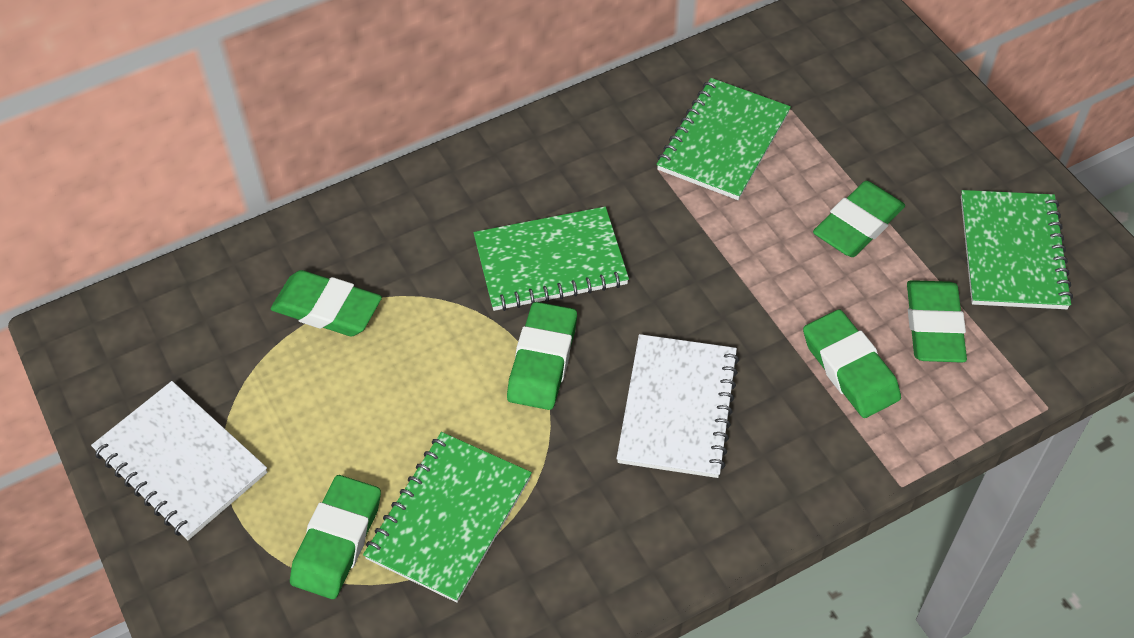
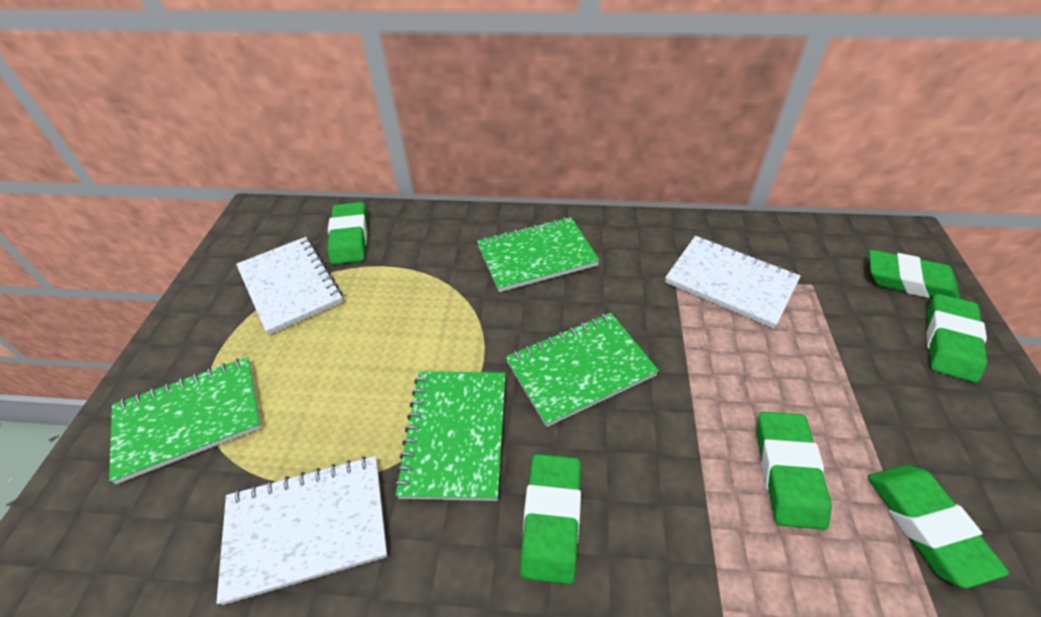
white notebook: [91,381,267,540] [617,334,739,478] = 2 -> [216,456,387,605] [236,237,343,335] [665,236,801,329] = 3

